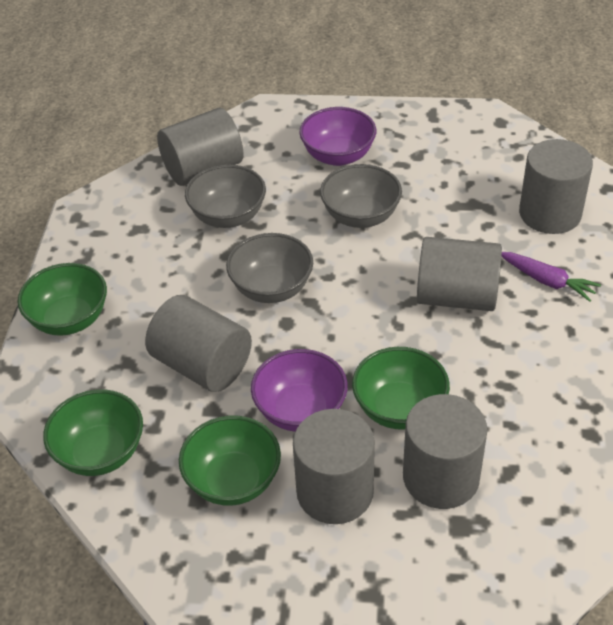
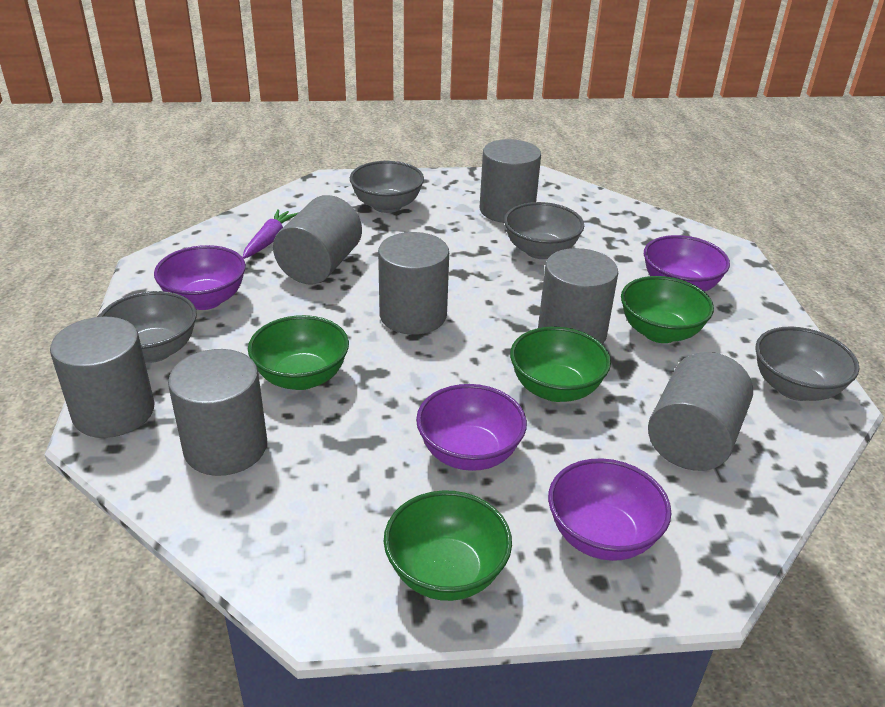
grey bowl: [185,164,266,228] [226,233,313,303] [320,164,402,228] = 3 -> [98,291,197,363] [350,161,424,213] [504,202,584,259] [756,327,859,401] = 4
grey cylinder: [145,295,252,392] [157,108,243,186] [293,409,375,524] [403,394,488,509] [417,237,502,311] [519,139,593,234] = 6 -> [50,317,155,438] [168,349,267,476] [273,195,362,284] [378,232,449,335] [479,139,541,223] [538,248,618,344] [648,352,753,471] = 7
purple bowl: [251,349,348,432] [299,107,376,166] = 2 -> [154,245,246,310] [416,384,527,471] [548,458,672,561] [644,235,730,292] = 4

